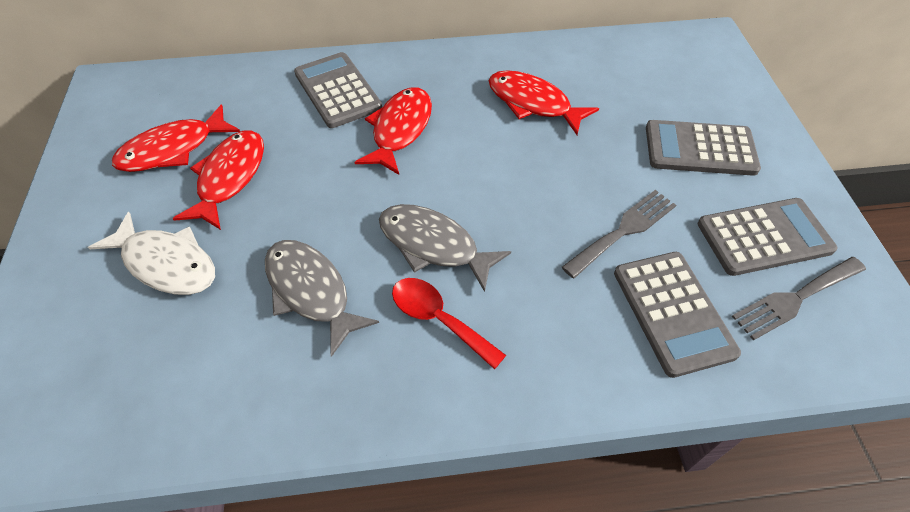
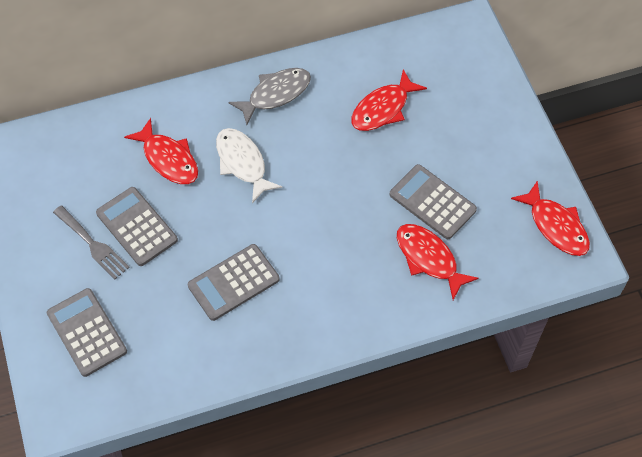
grey fish: [265,240,379,357] [379,204,511,292] = 2 -> [228,68,311,125] = 1
grey fork: [562,190,676,278] [732,257,866,340] = 2 -> [53,205,130,279] = 1
red spoon: [392,278,506,369] = 1 -> none = 0

